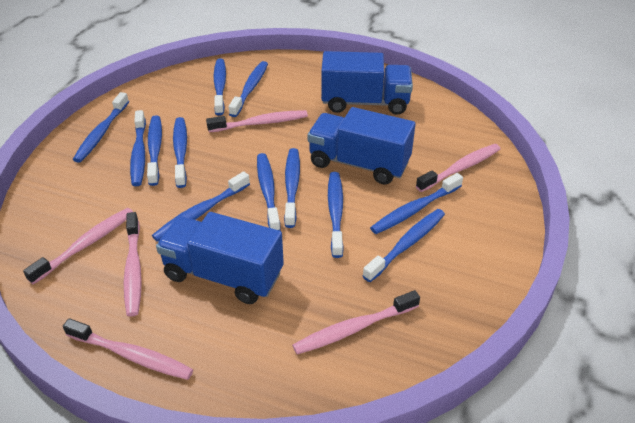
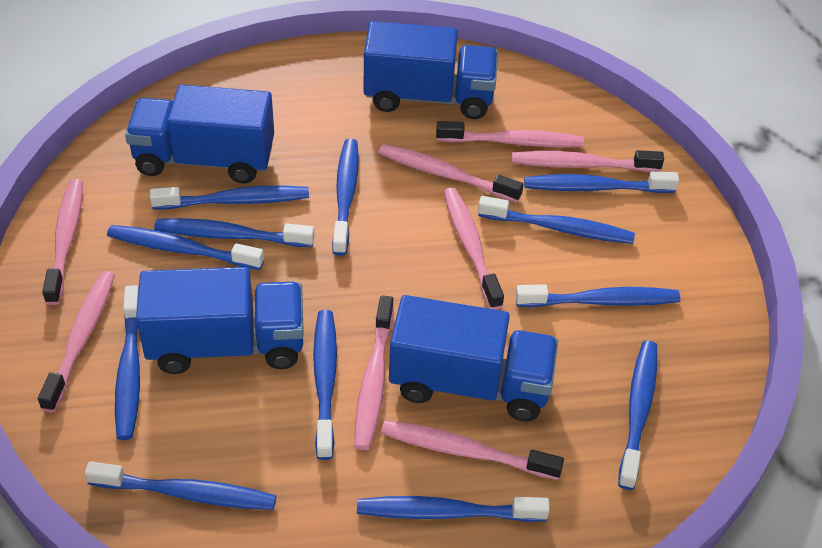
blue truck: [156,212,284,304] [308,107,415,185] [321,51,413,115] = 3 -> [125,85,274,184] [136,267,304,374] [364,21,498,119] [389,295,558,421] = 4
pink toothbrush: [23,208,133,284] [63,318,193,380] [124,212,142,317] [206,110,308,132] [292,290,420,354] [416,144,500,192] = 6 -> [38,271,115,412] [42,179,83,305] [354,295,394,450] [379,144,523,202] [381,420,564,480] [436,121,584,148] [443,187,504,310] [512,150,664,172] = 8

